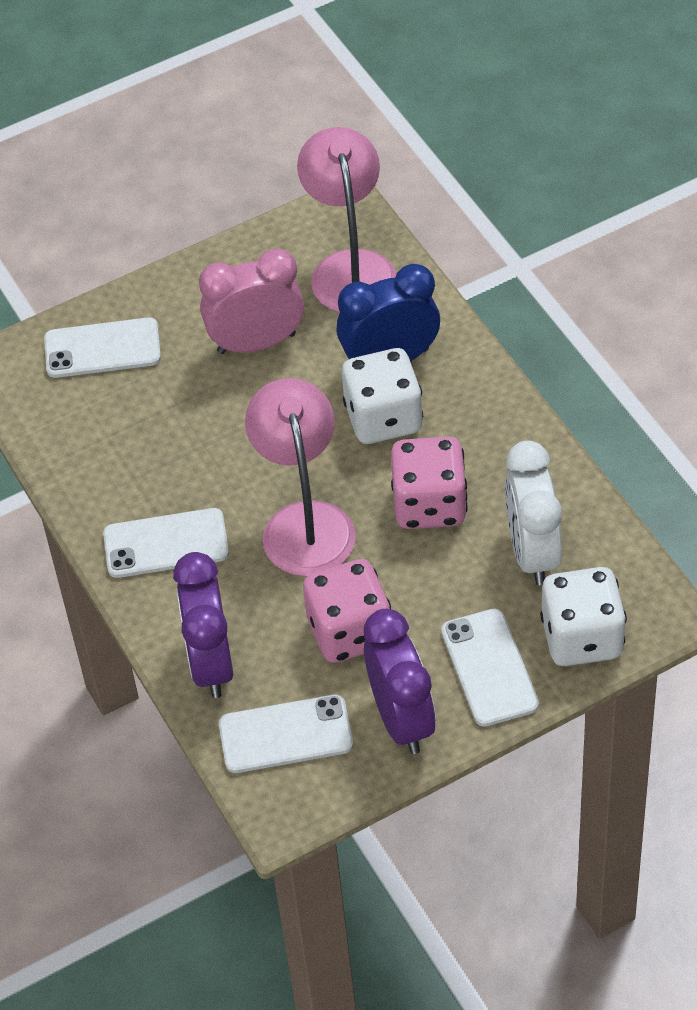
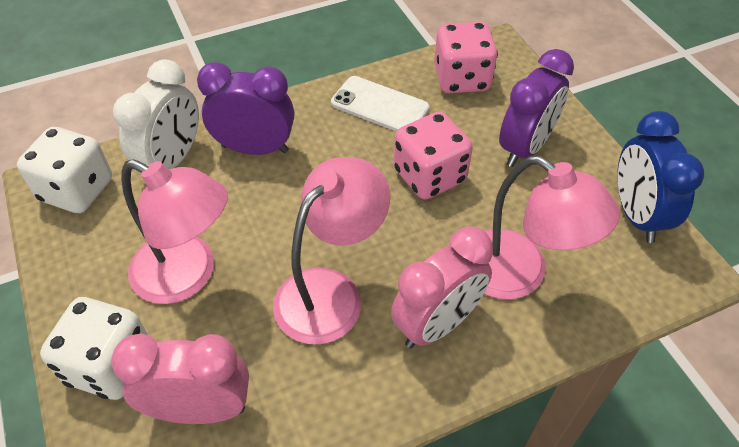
pink clock: [199,248,304,354] = 1 -> [111,334,249,424] [391,227,493,348] = 2
pink lamp: [245,378,356,577] [297,127,397,313] = 2 -> [121,159,228,304] [273,157,390,344] [484,156,620,299] = 3
white phone: [44,317,161,378] [103,508,229,578] [219,694,353,773] [441,609,539,727] = 4 -> [331,76,430,132] = 1

